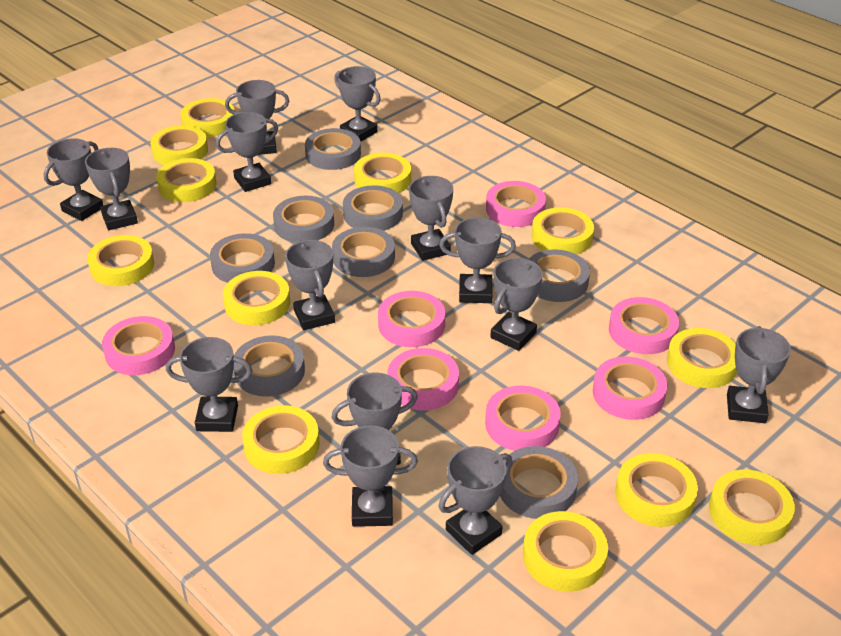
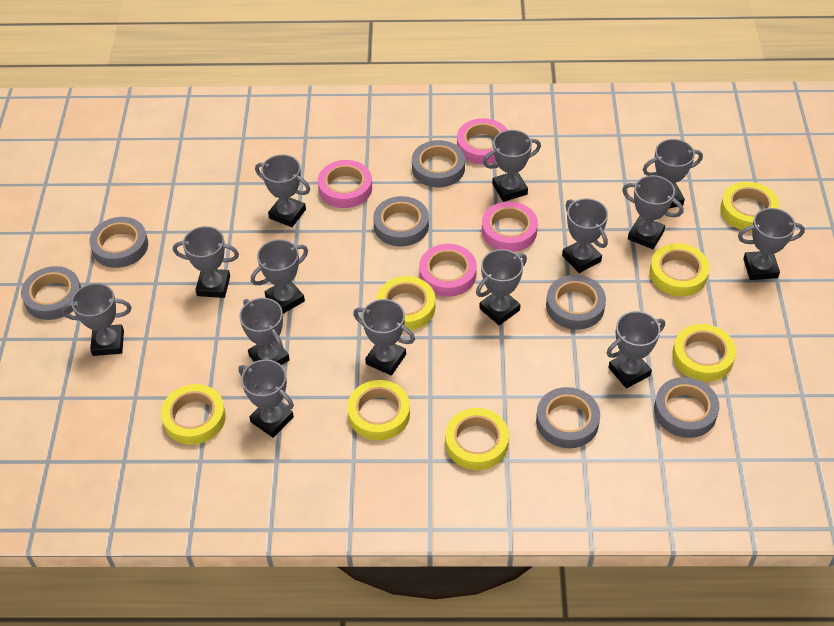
grey tape: [210,233,275,283] [234,335,305,397] [273,196,334,243] [305,128,361,170] [332,227,395,277] [343,185,403,231] [500,446,578,519] [528,249,590,302] = 8 -> [21,266,81,320] [89,217,148,268] [373,196,429,247] [412,140,465,187] [536,387,600,448] [546,275,606,330] [654,377,719,438] = 7
pink tape: [102,316,175,375] [378,291,445,347] [387,348,459,410] [485,386,561,451] [486,181,546,227] [593,357,667,420] [609,297,679,354] = 7 -> [318,160,372,208] [419,244,477,297] [457,118,507,165] [482,201,538,252] = 4
yellow tape: [87,235,154,286] [150,125,208,165] [156,158,217,202] [180,98,235,137] [223,271,290,325] [242,405,320,474] [354,153,411,193] [523,511,608,592] [532,207,594,254] [615,453,698,527] [667,328,737,388] [709,469,795,545] = 12 -> [161,384,226,445] [347,380,410,441] [377,276,435,331] [445,408,509,470] [649,243,710,296] [672,324,736,382] [720,182,779,231] = 7

